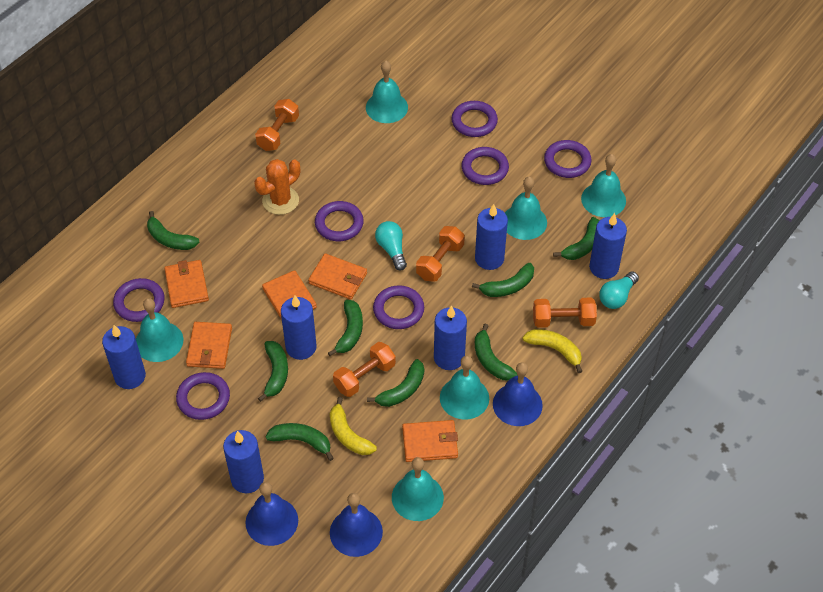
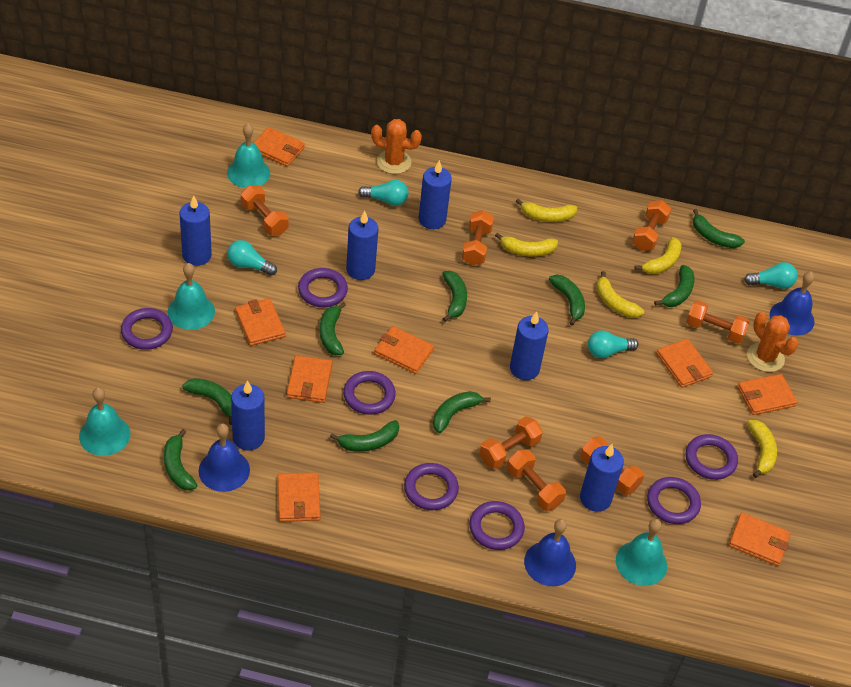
green banana: [147,211,199,250] [258,341,288,402] [266,423,334,461] [328,300,363,356] [367,359,424,407] [472,263,534,297] [475,324,517,381] [553,217,600,260] = 8 -> [164,429,197,490] [182,378,232,425] [320,302,346,355] [330,420,399,452] [433,391,491,433] [442,271,467,322] [549,275,585,326] [654,265,694,307] [693,209,745,248] = 9
orange cactus: [254,159,300,215] = 1 -> [371,119,422,174] [747,312,798,372] = 2
orange dumbbell: [255,99,299,151] [333,342,396,397] [416,226,465,282] [533,297,597,328] = 4 -> [241,186,288,235] [462,210,494,265] [479,416,543,469] [507,449,566,511] [580,436,644,495] [632,200,671,251] [686,300,750,344] = 7
orange wallet: [164,260,209,308] [186,322,232,369] [262,270,317,320] [308,253,367,300] [402,420,458,462] = 5 -> [235,298,285,346] [253,127,305,167] [278,473,321,522] [287,355,333,403] [374,326,434,374] [656,339,713,388] [729,512,791,566] [737,374,797,415] = 8
turquoise bell: [136,298,183,362] [366,61,408,123] [392,457,444,521] [440,356,489,420] [505,177,547,240] [581,154,626,217] = 6 -> [79,387,130,456] [168,263,215,330] [227,124,270,188] [616,519,667,586] = 4
turquoise light bulb: [375,221,407,271] [599,272,639,309] = 2 -> [227,240,277,276] [358,180,408,206] [588,330,639,358] [744,262,798,289] = 4
yellow banana: [330,397,377,455] [523,329,582,373] = 2 -> [495,233,558,257] [516,199,577,222] [597,271,644,318] [634,237,682,274] [748,420,777,478] = 5

